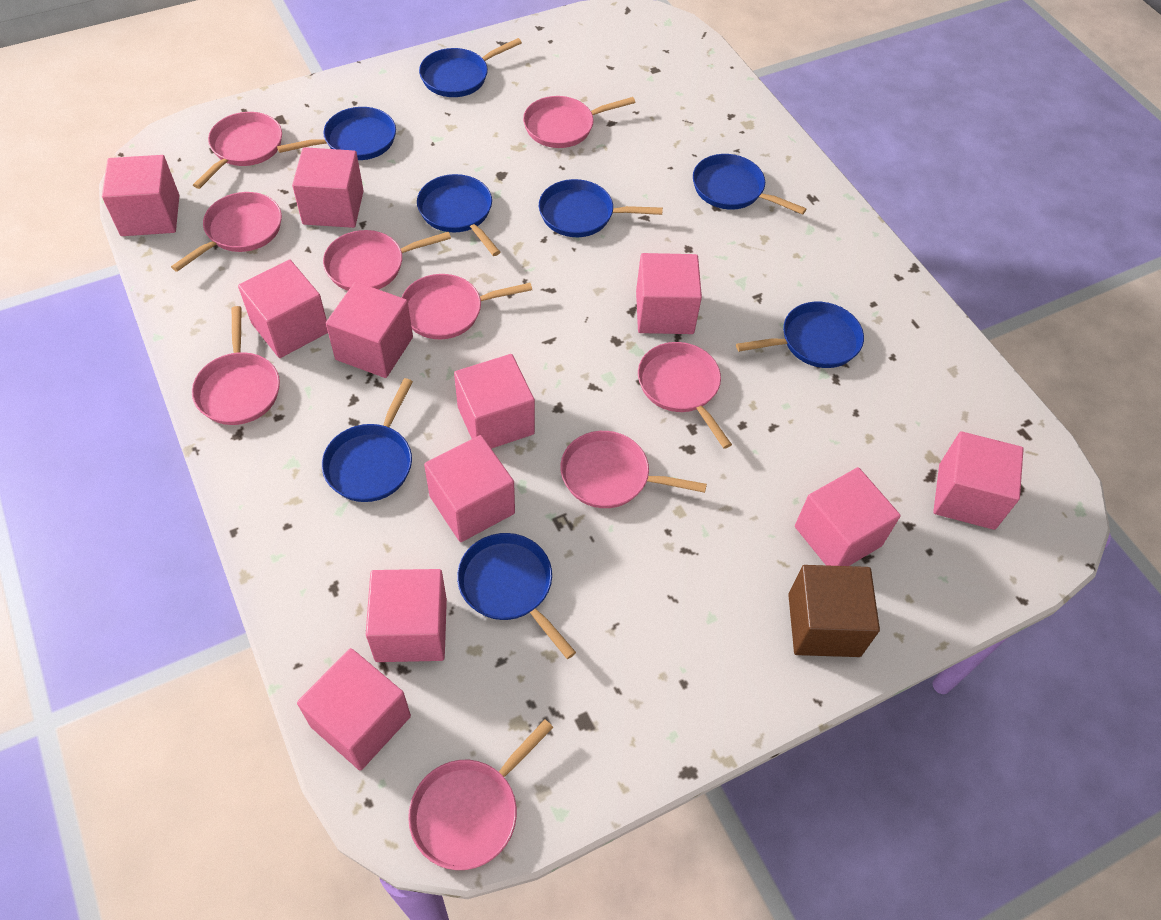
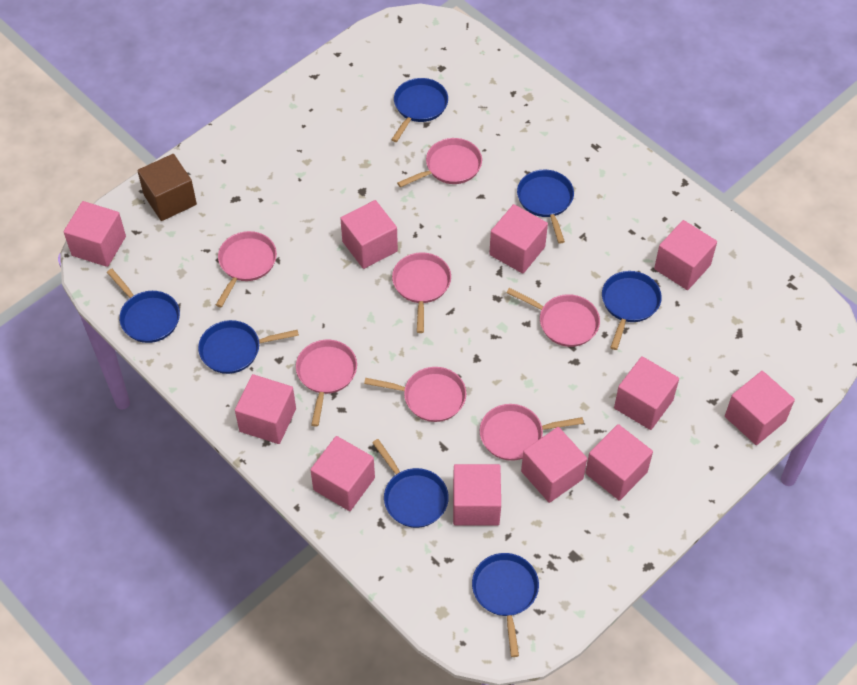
blue pan: [277,107,396,160] [322,378,413,502] [417,174,500,256] [419,38,522,97] [457,533,576,659] [539,179,663,237] [693,154,806,215] [736,302,864,368] = 8 -> [107,269,180,343] [198,320,299,374] [372,439,449,528] [391,78,448,142] [472,553,539,657] [517,170,574,244] [602,271,662,350] = 7
pink pan: [171,192,282,272] [192,306,280,425] [193,112,282,189] [323,230,451,291] [401,274,532,339] [408,719,554,870] [523,96,636,148] [560,431,707,508] [638,342,732,449] = 9 -> [216,231,277,307] [296,340,357,427] [364,367,466,422] [392,252,451,333] [397,138,482,187] [480,404,584,461] [506,288,600,347] = 7

